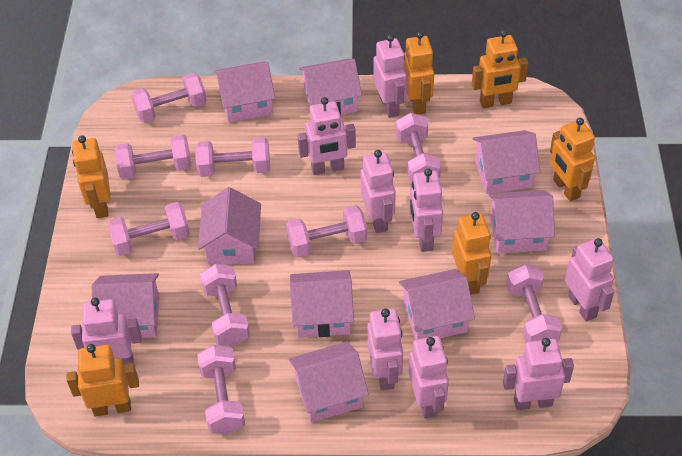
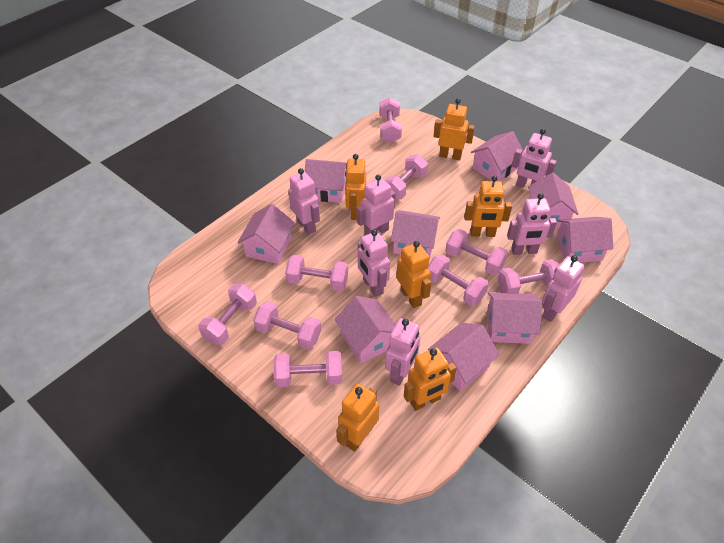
pink robot: [71,297,142,365] [297,97,356,175] [361,150,396,233] [367,309,403,391] [374,34,407,118] [409,168,443,252] [409,336,449,419] [503,338,574,410] [565,238,614,322] = 9 -> [288,168,320,235] [357,175,396,235] [358,230,390,297] [385,318,421,386] [507,193,557,255] [512,128,557,188] [542,255,585,322] = 7

